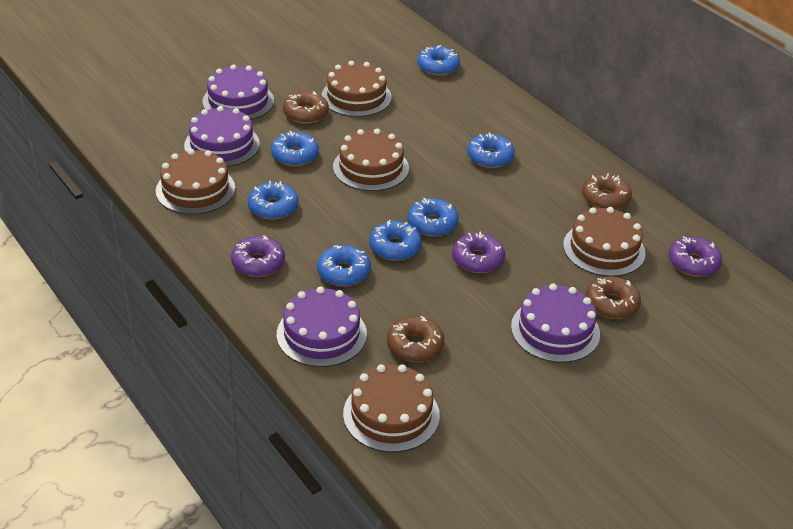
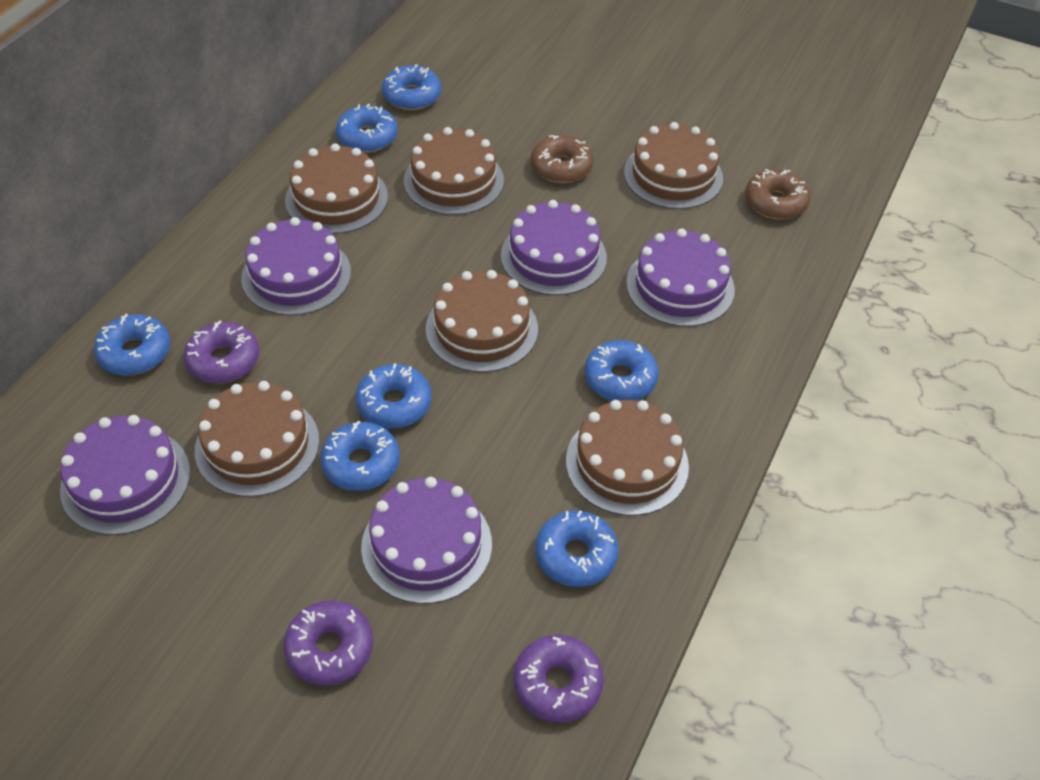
brown cake: [156,149,235,214] [321,61,392,117] [333,129,409,191] [343,364,440,452] [563,207,646,276] = 5 -> [195,381,319,497] [285,143,388,234] [404,127,504,215] [426,270,538,372] [566,400,689,516] [624,122,723,209] = 6
brown donut: [283,91,329,124] [387,316,444,362] [582,173,632,210] [586,276,641,319] = 4 -> [531,135,594,183] [745,169,810,220] = 2
purple cake: [184,106,260,167] [202,65,274,120] [277,287,367,367] [511,283,600,363] = 4 -> [60,415,190,535] [241,217,351,316] [361,477,492,604] [501,200,607,296] [626,228,735,327] = 5

